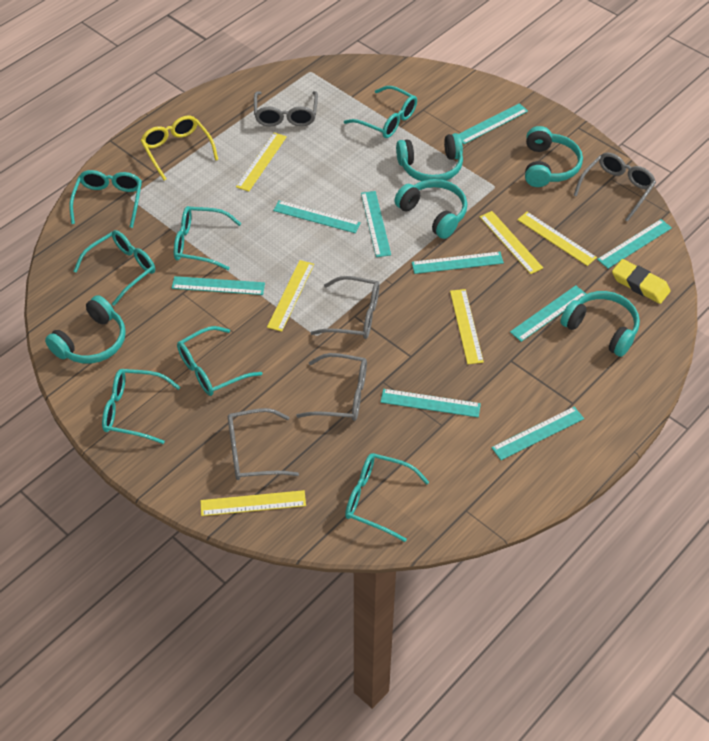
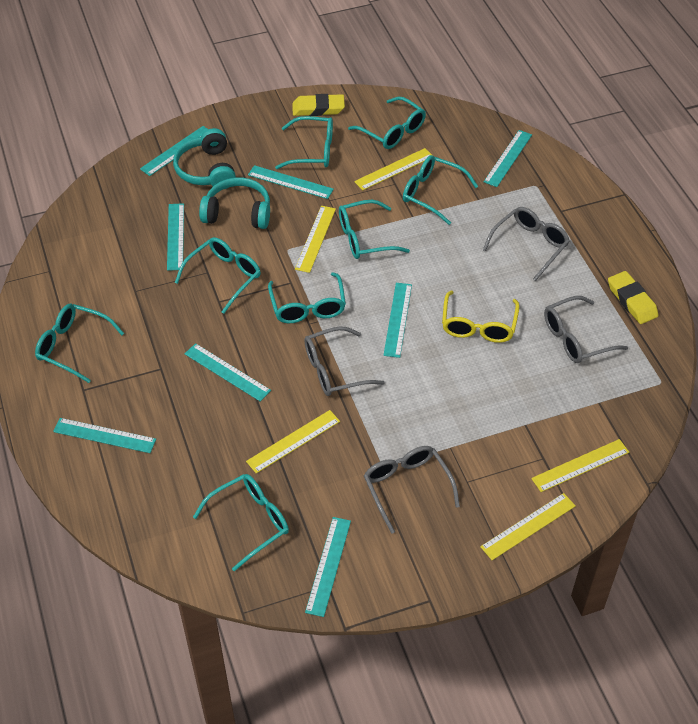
grey glasses: [228,408,299,480] [254,91,318,126] [296,353,367,421] [311,276,379,339] [574,153,656,222] = 5 -> [304,326,385,396] [364,446,460,534] [483,207,570,281] [544,296,628,363] = 4
turquoise glasses: [69,170,142,228] [74,230,155,306] [102,369,180,444] [174,206,241,270] [177,326,262,396] [344,86,417,138] [345,453,429,542] = 7 -> [35,304,124,383] [175,237,261,314] [193,474,289,571] [268,272,346,323] [275,116,333,169] [339,200,410,259] [348,97,426,149] [403,155,478,225] = 8
turquoise headphones: [45,295,126,364] [394,179,467,239] [396,133,463,181] [525,126,583,187] [560,291,640,357] = 5 -> [173,128,236,189] [199,178,270,229] = 2
turquoise ruler: [172,276,265,295] [273,200,361,233] [361,191,391,257] [381,389,481,417] [412,252,504,274] [459,103,528,144] [491,407,584,460] [510,285,586,342] [597,219,672,269] = 9 -> [53,418,156,453] [140,126,208,176] [167,203,184,271] [185,343,271,402] [248,165,334,199] [305,517,351,617] [383,283,412,358] [484,130,532,187] = 8
yellow eraser: [612,259,671,304] = 1 -> [292,94,345,116] [608,271,658,324] = 2
yellow ruler: [201,490,306,516] [236,133,287,192] [267,260,314,332] [450,289,484,364] [480,211,543,274] [517,212,597,266] = 6 -> [246,410,340,474] [295,206,336,273] [354,148,432,190] [480,493,576,560] [531,439,629,492] = 5

